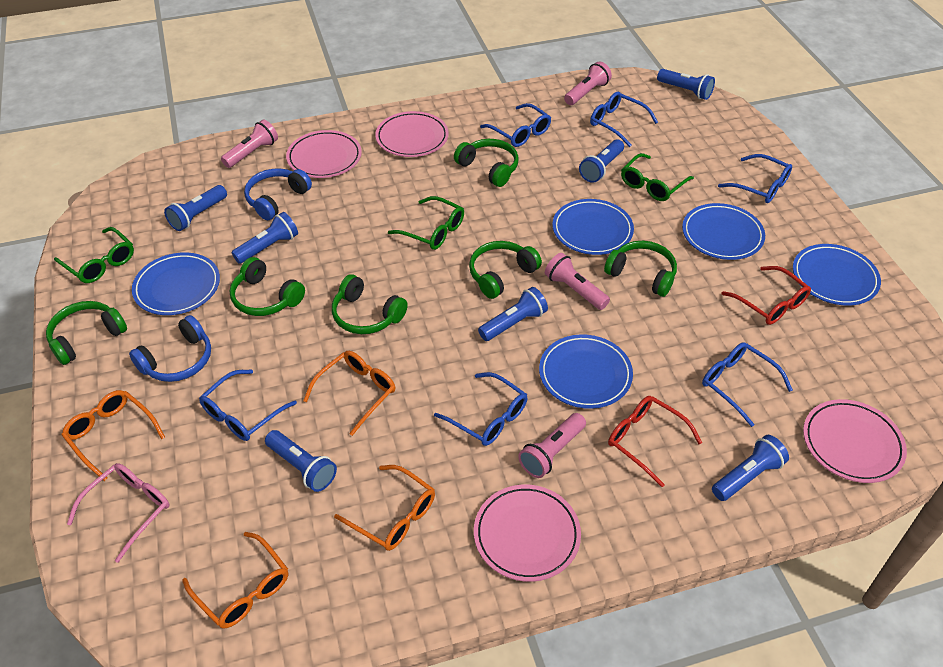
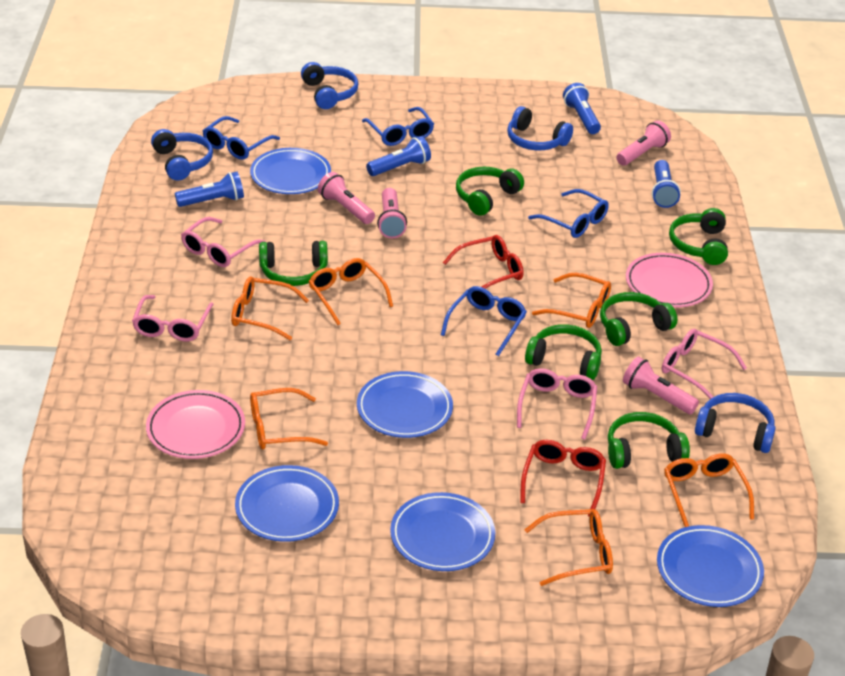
blue flashlight: [164,185,227,231] [232,212,298,264] [265,430,337,492] [478,287,548,341] [579,139,624,183] [657,69,715,100] [712,435,789,501] = 7 -> [175,172,244,207] [366,136,431,176] [563,83,601,134] [652,160,681,208] = 4
blue glasses: [199,369,297,441] [434,372,527,446] [480,103,551,147] [590,92,658,147] [702,342,793,427] [718,154,792,203] = 6 -> [203,116,280,160] [362,107,434,146] [441,286,527,356] [528,189,609,238] = 4
blue headphones: [129,315,211,382] [244,169,312,220] = 2 -> [151,129,213,181] [301,62,359,109] [507,106,573,150] [695,393,776,453] = 4
green glasses: [54,227,134,283] [388,196,464,250] [621,153,694,201] = 3 -> none = 0
orange glasses: [62,390,165,481] [182,532,288,628] [303,351,395,436] [334,465,435,551] = 4 -> [231,277,309,340] [250,388,328,449] [309,258,393,325] [524,509,613,586] [532,273,611,328] [664,453,754,527] = 6
pink glasses: [67,463,170,563] = 1 -> [132,295,214,342] [181,217,266,267] [517,368,597,440] [662,329,747,399] = 4
pink plate: [286,130,362,178] [375,111,449,157] [474,485,581,582] [803,399,907,483] = 4 -> [146,390,245,459] [626,253,713,308] = 2

